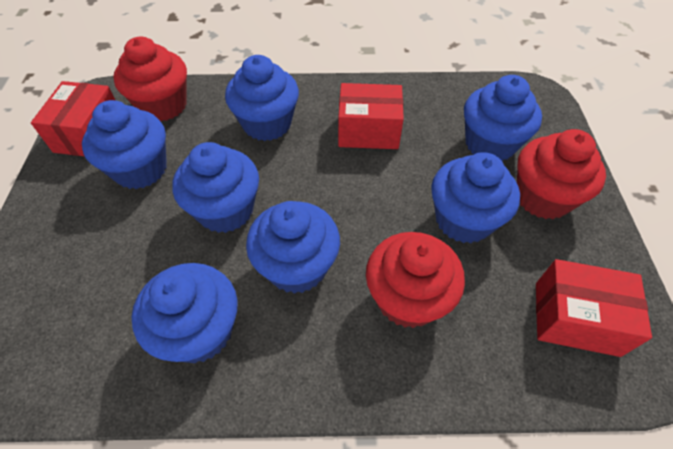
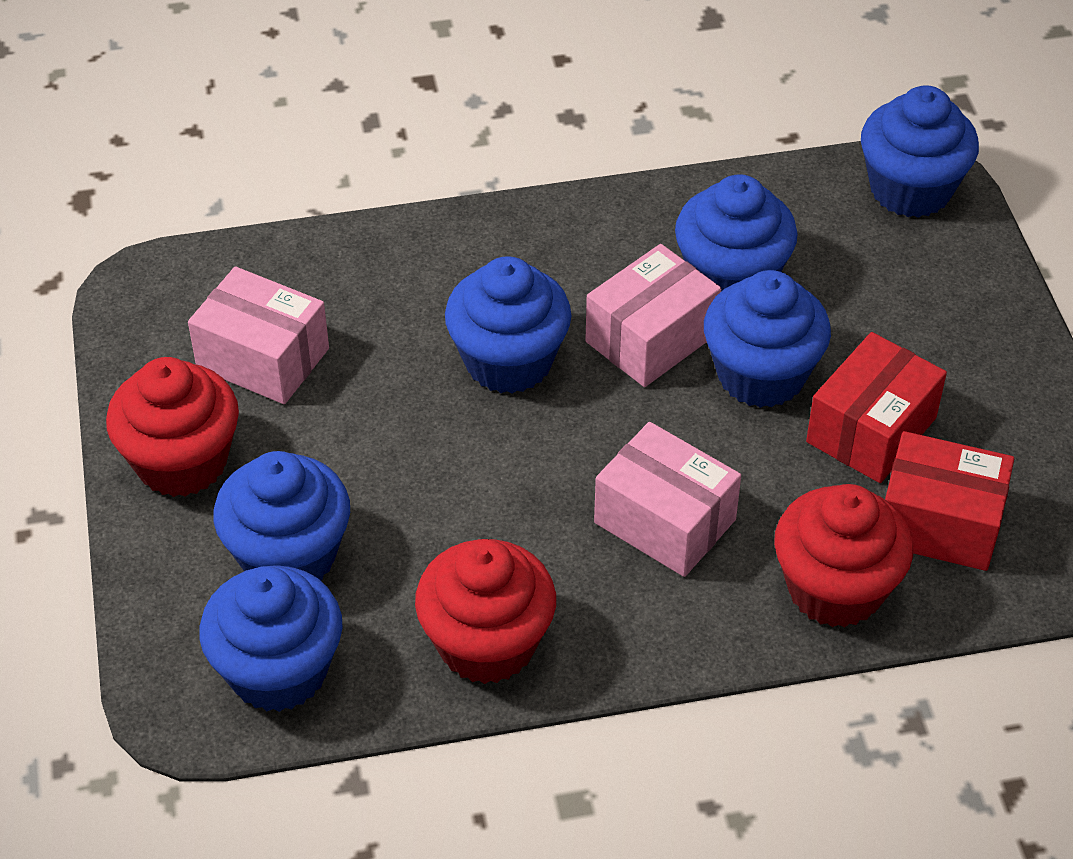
blue cupcake: [82,100,167,189] [132,263,238,363] [172,142,259,233] [225,55,299,141] [246,201,340,294] [431,152,520,243] [464,75,542,161] = 7 -> [199,565,342,712] [213,451,350,581] [445,256,571,394] [675,174,798,291] [704,270,831,408] [861,85,979,218] = 6
pink box: none = 0 -> [188,266,329,404] [585,244,721,387] [594,422,741,577] = 3
red box: [31,81,116,156] [338,83,404,149] [536,259,652,357] = 3 -> [806,332,947,483] [885,431,1014,571] = 2

